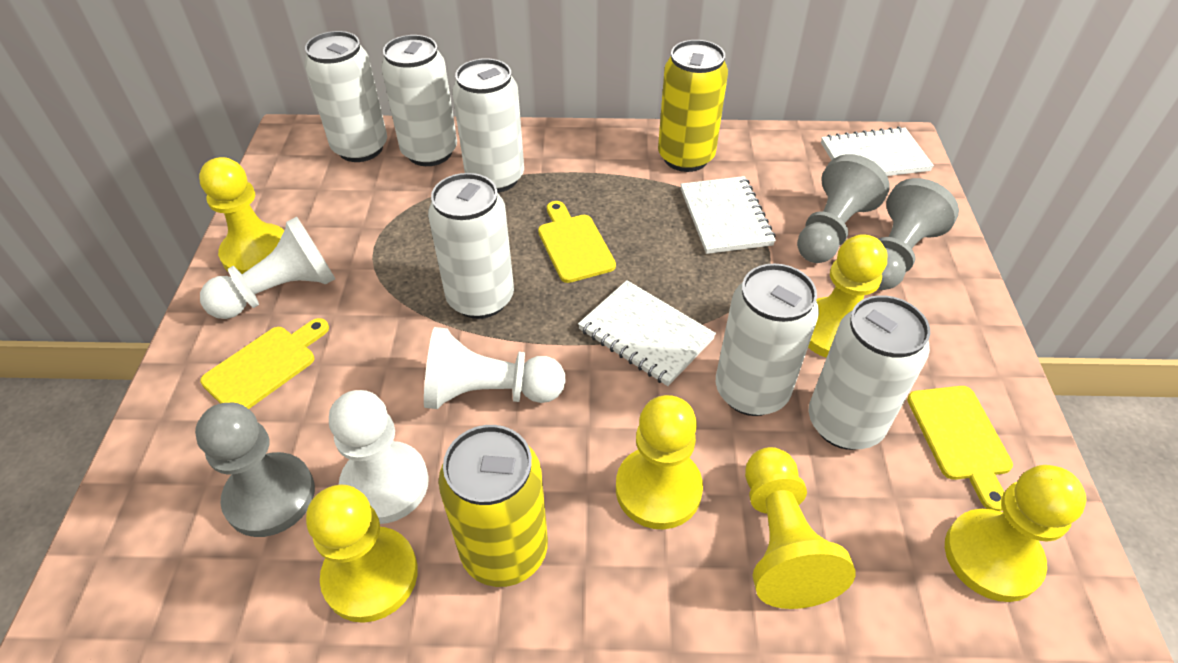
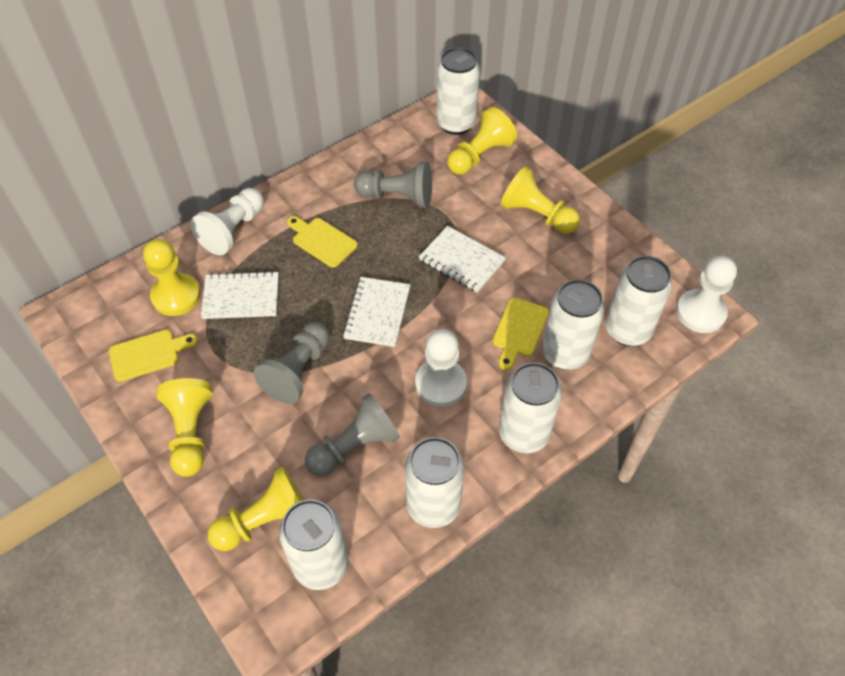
yellow can: [439,425,548,587] [658,40,728,172] = 2 -> none = 0
yellow pawn: [199,157,285,274] [306,485,418,623] [616,395,703,529] [745,447,856,609] [808,234,887,358] [945,465,1086,602] = 6 -> [143,239,201,316] [157,378,213,477] [208,467,304,551] [447,107,517,175] [501,166,580,234] = 5

